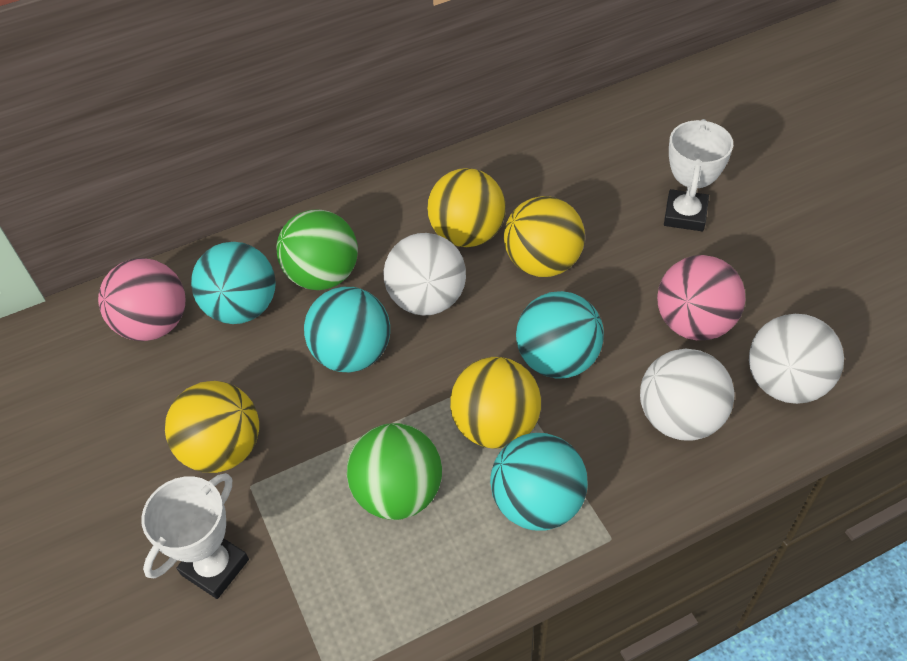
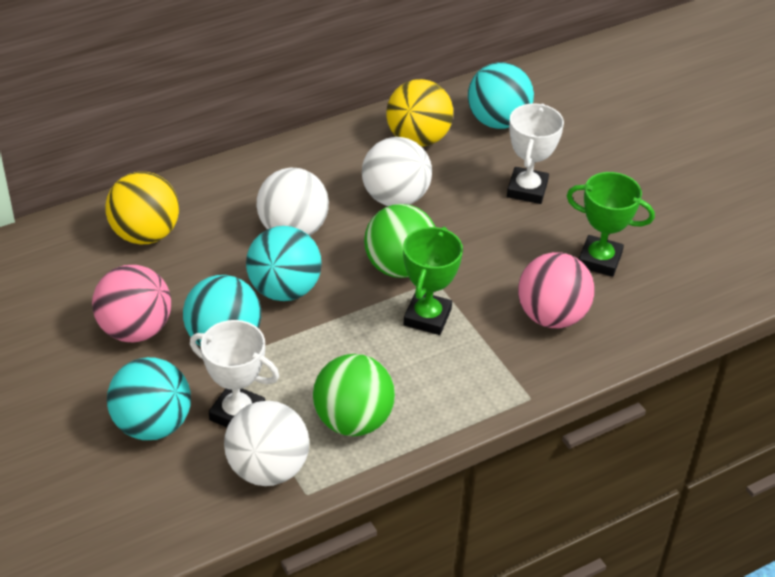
green trophy: none = 0 -> [403,227,463,335] [567,172,655,277] = 2
yellow ball: [165,381,259,473] [427,168,506,247] [450,357,541,449] [504,196,585,277] = 4 -> [105,172,179,244] [386,79,453,147] = 2

